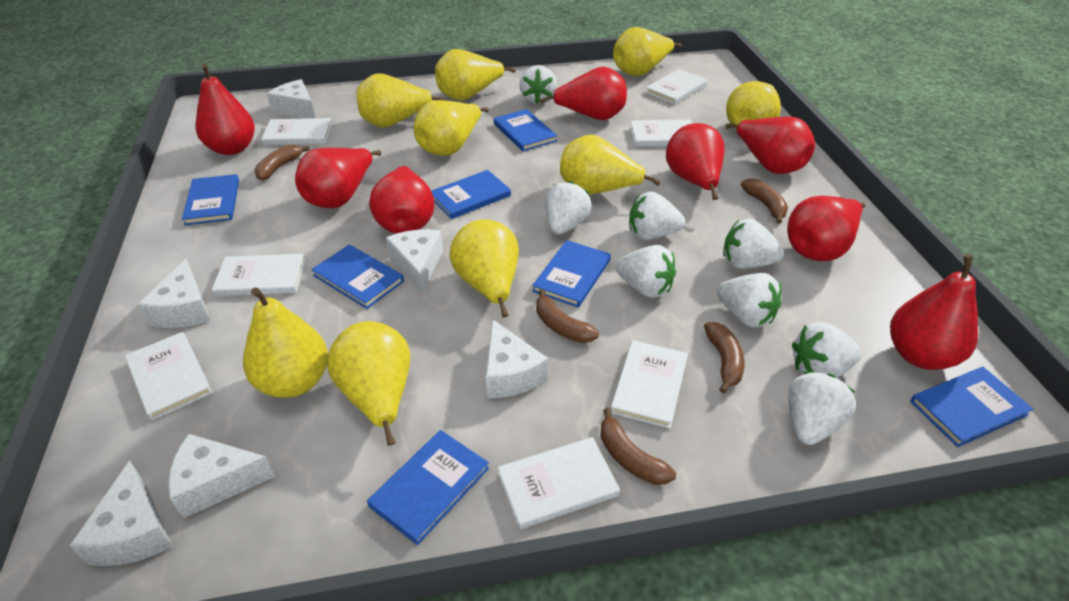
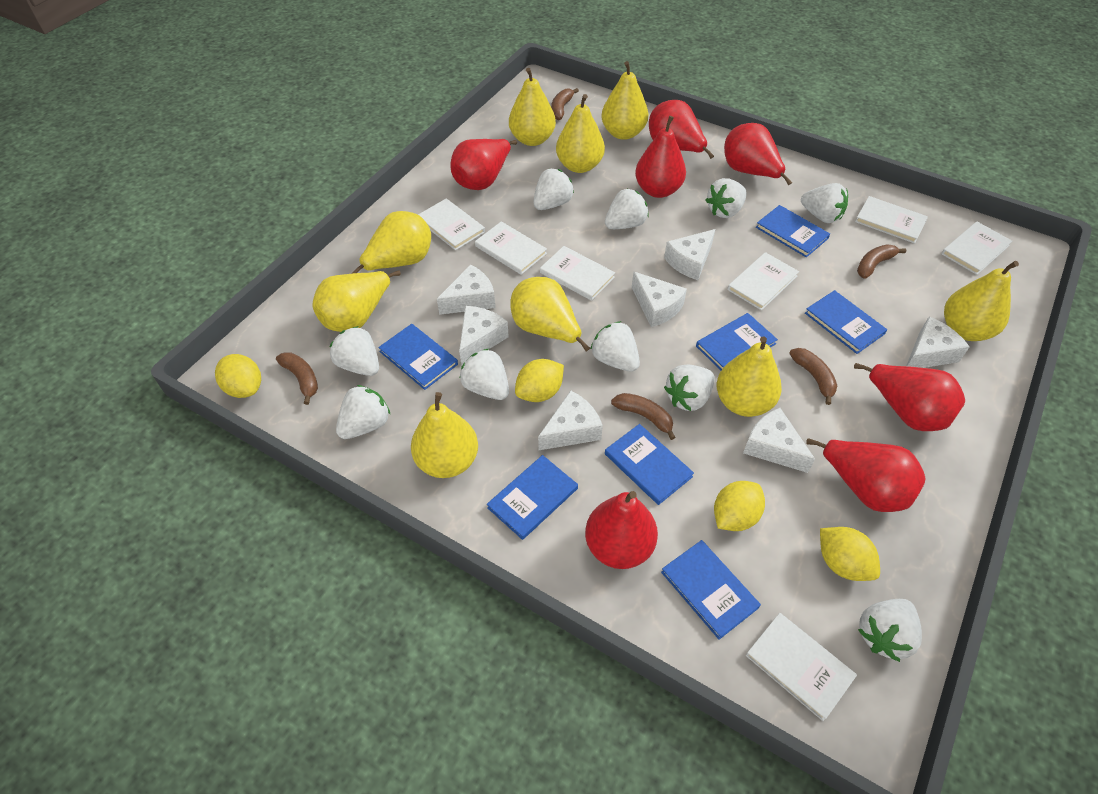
red pear: [196,64,255,155] [295,148,381,208] [369,166,434,234] [539,67,627,120] [666,123,725,200] [726,117,815,174] [787,196,865,261] [890,255,978,370] = 8 -> [450,139,517,190] [585,491,658,569] [635,116,686,198] [649,100,714,159] [724,123,792,185] [806,438,926,512] [854,363,965,431] = 7
white cheese: [69,460,172,566] [138,259,210,328] [168,434,275,518] [267,79,315,118] [386,229,443,294] [486,319,548,398] = 6 -> [437,264,495,315] [459,306,509,366] [538,390,603,450] [632,272,687,327] [664,229,715,280] [743,408,815,473] [906,316,970,368] = 7
white strawberry: [519,65,557,104] [545,181,592,235] [616,245,676,298] [629,191,685,240] [717,273,782,328] [723,219,784,269] [788,371,856,445] [792,322,862,378] = 8 -> [330,326,379,376] [336,385,391,439] [459,348,509,400] [533,169,574,210] [590,321,640,372] [605,189,649,229] [664,365,715,411] [705,178,747,218] [801,183,848,223] [858,599,922,662] = 10
yellow lemon: none = 0 -> [215,354,261,398] [515,359,564,402] [714,481,765,531] [820,527,880,581] = 4

